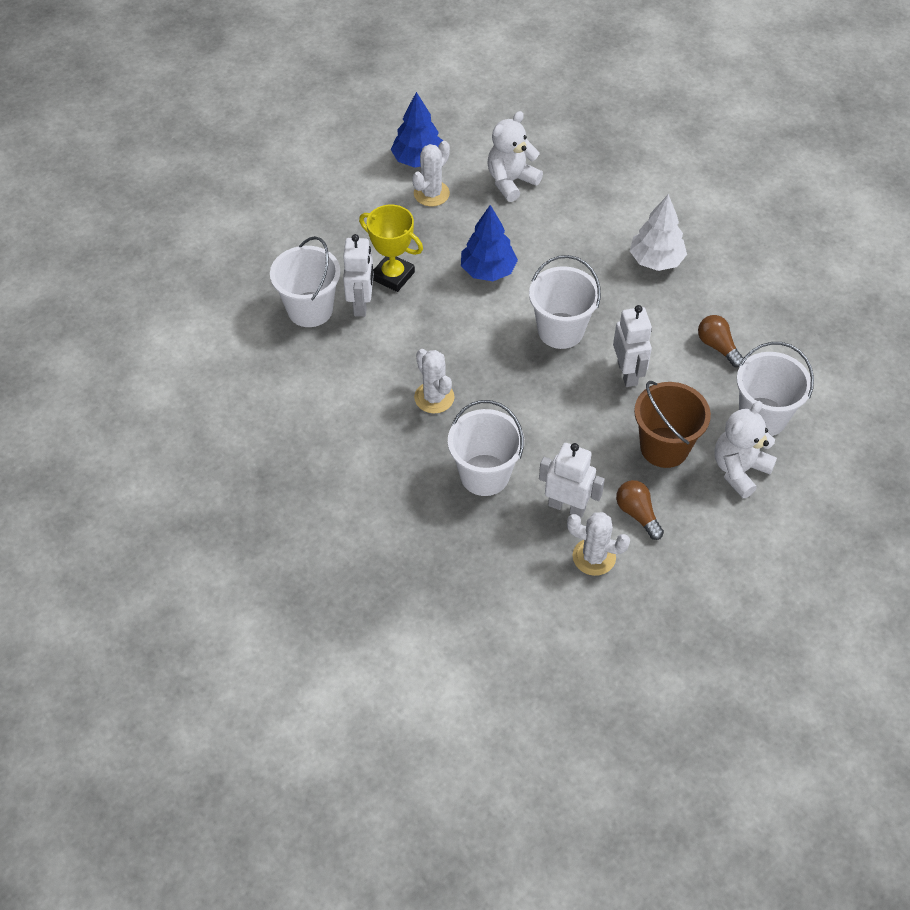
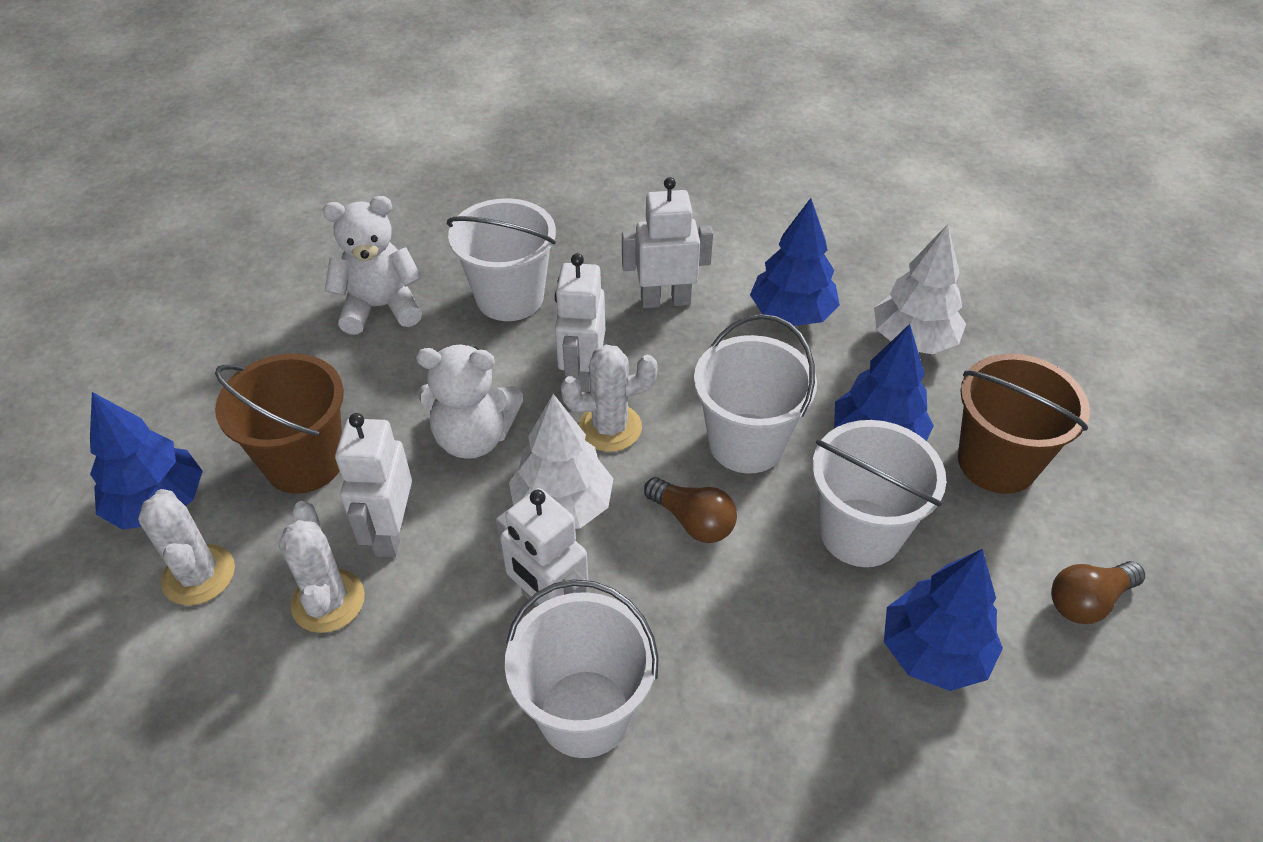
blue tree: [391,92,443,168] [461,205,518,281] = 2 -> [90,392,203,530] [750,198,840,326] [834,324,934,441] [884,549,1003,691] = 4
brown bucket: [634,381,711,468] = 1 -> [215,353,344,494] [958,354,1090,494] = 2
white robot: [343,234,374,317] [539,443,605,518] [613,305,652,387] = 3 -> [335,413,412,557] [495,488,589,606] [555,253,605,392] [622,177,713,308] = 4
white tree: [630,194,687,271] = 1 -> [509,394,613,529] [874,224,966,354] = 2
yellow trophy: [359,205,423,292] = 1 -> none = 0

